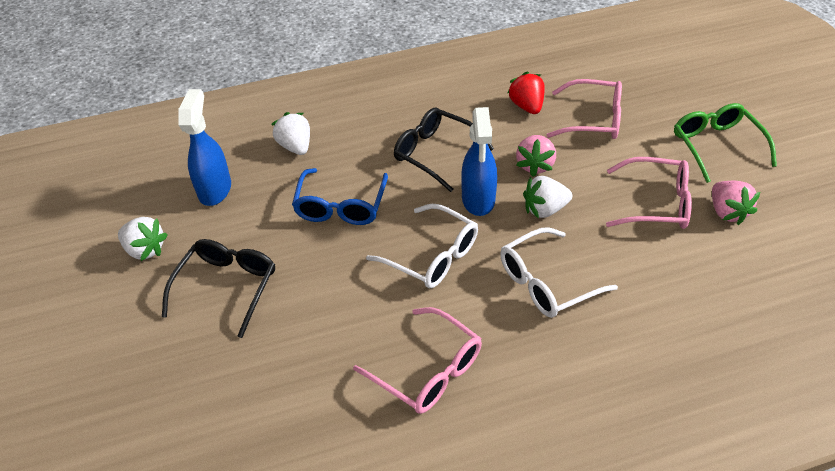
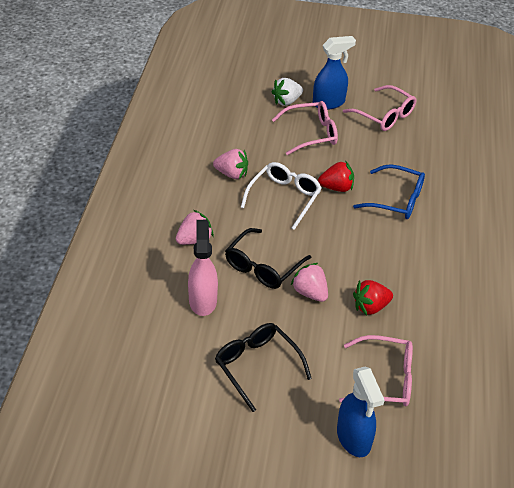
green glasses: [674,103,777,183] = 1 -> none = 0
pink spray bottle: none = 0 -> [188,220,218,316] = 1
pink strawberry: [516,135,556,177] [712,181,760,225] = 2 -> [176,210,214,245] [213,149,248,179] [291,263,328,302] = 3
red strawberry: [507,72,545,114] = 1 -> [318,161,354,192] [353,280,393,315] = 2
white glasses: [366,204,478,288] [500,227,618,318] = 2 -> [241,162,322,230] = 1
white strawberry: [118,217,167,261] [271,112,310,155] [523,176,572,218] = 3 -> [271,78,303,106] = 1

